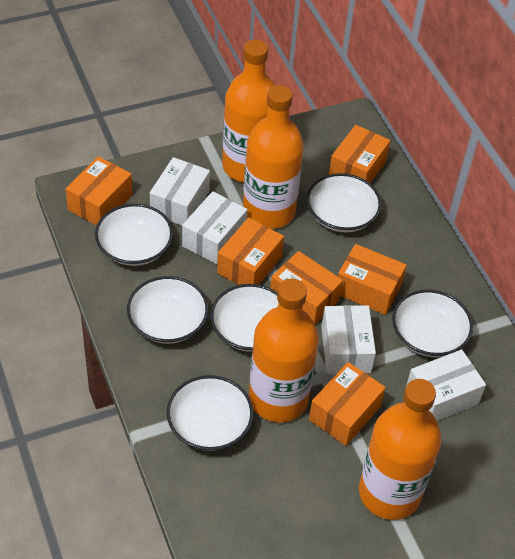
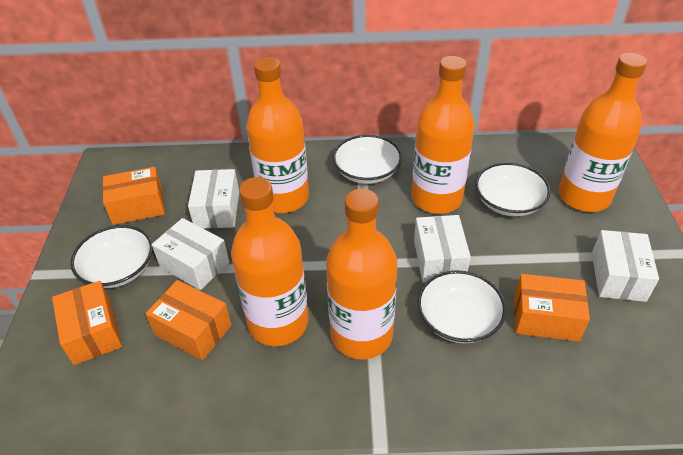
orange bottle: [222,40,275,182] [243,85,304,229] [249,279,319,423] [359,379,441,520] = 4 -> [231,177,309,346] [246,57,309,213] [326,189,397,359] [411,56,475,214] [559,53,647,212] = 5
orange box: [66,156,132,226] [217,218,284,285] [270,251,343,325] [309,362,386,446] [329,125,390,183] [338,244,407,315] = 6 -> [52,281,122,365] [103,167,165,225] [145,280,231,360] [514,274,590,342] = 4
white bowl: [95,204,173,266] [127,276,209,344] [167,375,253,451] [210,284,279,352] [307,173,381,232] [392,290,473,357] = 6 -> [71,225,153,288] [333,135,402,184] [417,270,506,343] [475,162,551,217] = 4

